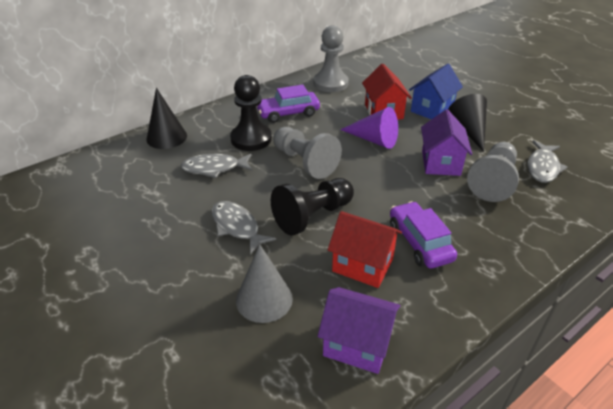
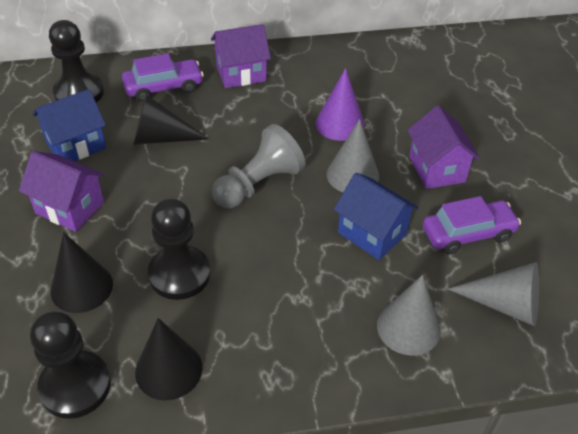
black cone: [146,88,187,149] [448,94,487,151] = 2 -> [51,232,113,313] [133,94,209,145] [135,318,202,400] = 3
black pawn: [230,75,272,151] [271,178,354,236] = 2 -> [30,311,111,419] [49,20,104,103] [148,198,210,300] = 3
blue house: [409,64,463,119] = 1 -> [33,89,106,161] [333,172,419,260] = 2
grey cone: [236,244,293,323] = 1 -> [327,119,379,192] [377,275,440,356] [448,262,539,326] = 3
grey fish: [180,154,252,178] [211,201,276,255] [528,140,567,183] = 3 -> none = 0
grey pawn: [273,127,342,179] [314,25,349,92] [467,142,519,202] = 3 -> [212,124,306,208] = 1
purple house: [318,287,400,374] [421,109,472,176] = 2 -> [19,151,105,232] [211,24,271,88] [407,105,480,189] = 3
red house: [328,211,402,288] [362,64,412,120] = 2 -> none = 0

